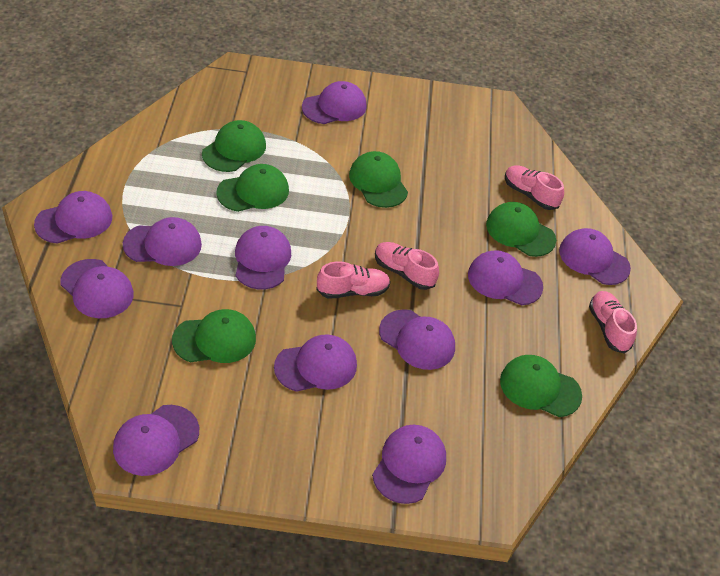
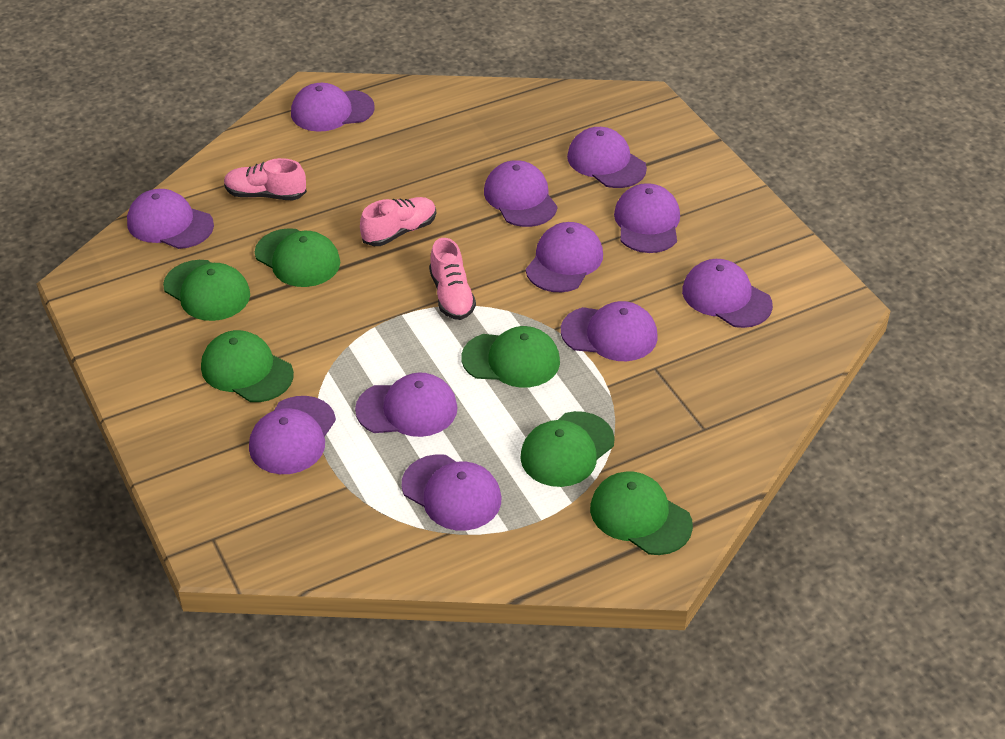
pink shoe: [316,261,391,299] [375,242,439,290] [505,165,564,210] [589,291,637,353] = 4 -> [224,158,307,200] [360,197,436,246] [429,238,476,320] = 3

